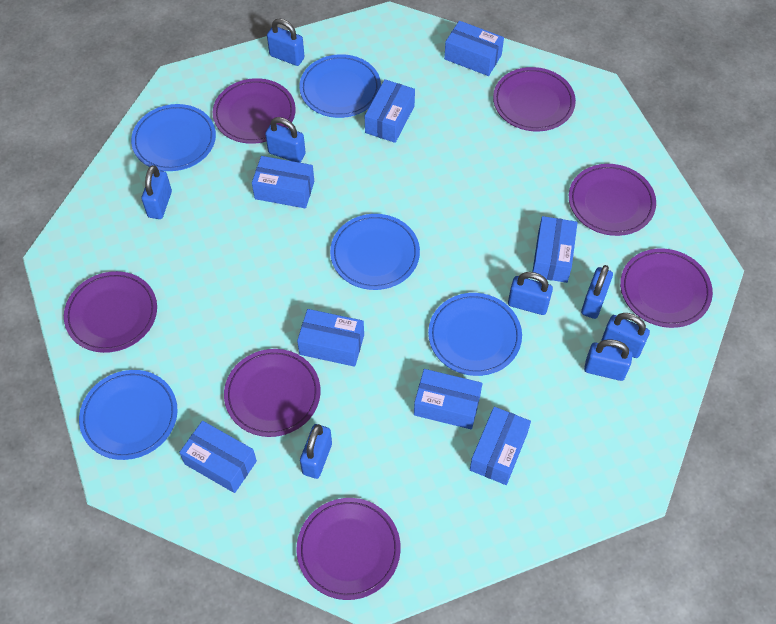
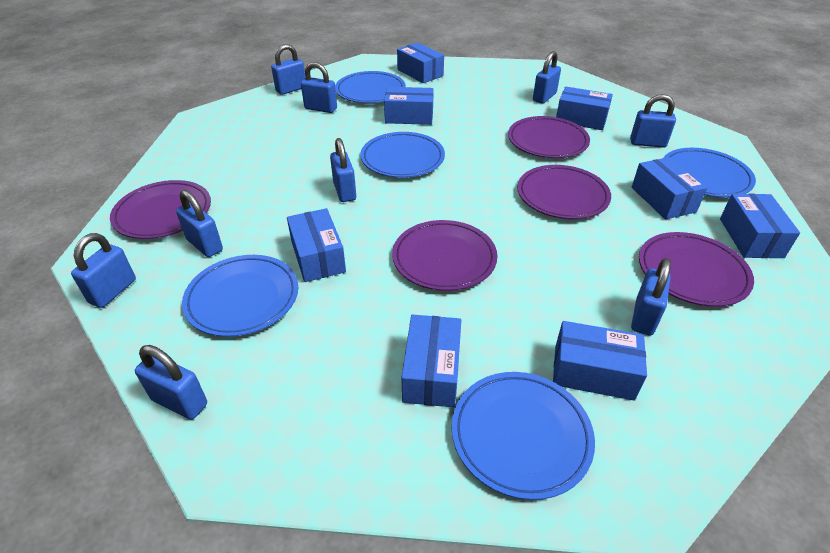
blue padlock: [141,165,172,219] [265,117,306,163] [267,18,305,66] [300,424,332,479] [508,272,553,315] [581,265,613,319] [584,339,633,381] [601,313,650,358] = 8 -> [71,233,136,308] [135,345,207,420] [176,190,223,257] [271,44,306,95] [301,62,337,113] [330,138,356,202] [533,51,561,104] [630,94,676,148] [631,258,671,336] = 9
purple plate: [64,271,157,353] [213,78,296,144] [224,349,321,437] [297,498,401,600] [493,67,576,131] [569,164,656,236] [620,248,713,328] = 7 -> [110,180,211,239] [392,220,497,291] [508,116,590,158] [517,165,611,219] [639,232,754,307] = 5

